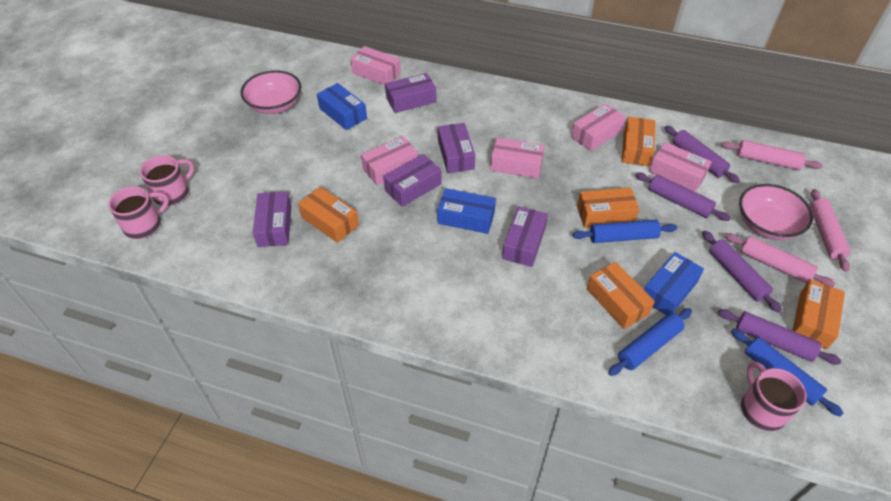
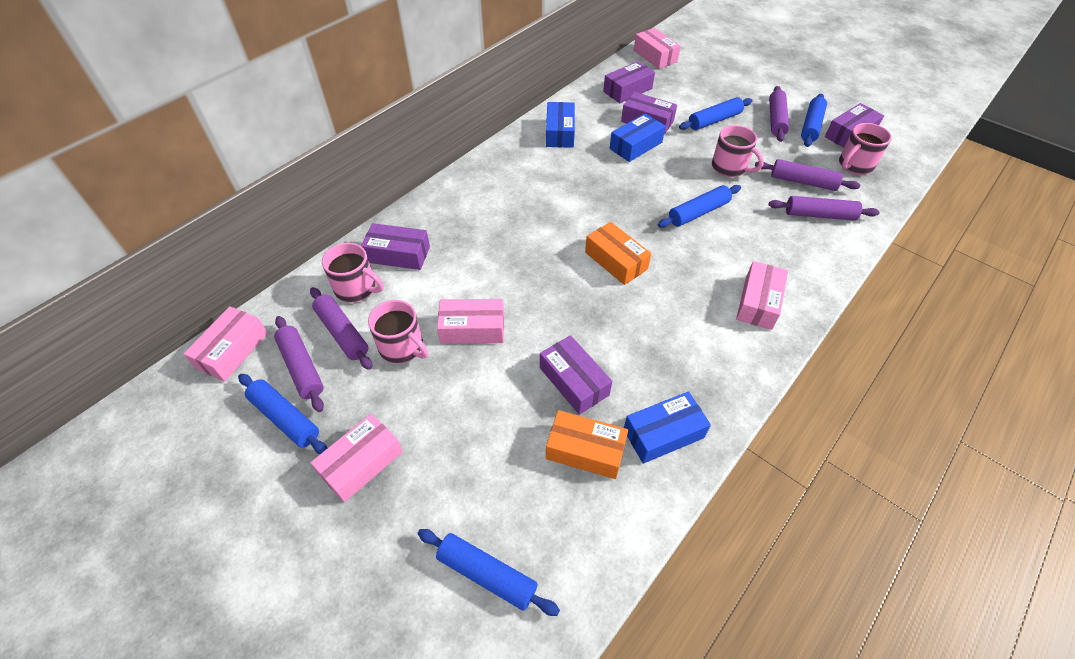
blue rolling pin: [573,220,677,243] [608,308,692,376] [731,328,843,417] = 3 -> [238,374,327,454] [418,529,560,616] [658,185,741,228] [679,97,753,130] [801,93,827,147] = 5
orange box: [298,187,359,243] [577,187,640,228] [587,262,655,329] [621,117,656,166] [792,280,845,349] = 5 -> [546,410,628,479] [585,222,651,285] = 2
pink bowl: [240,70,301,114] [739,184,813,240] = 2 -> none = 0
pink mug: [108,186,169,239] [140,155,194,206] [741,361,807,431] = 3 -> [322,243,384,303] [368,300,428,364] [712,125,764,177] [839,123,892,175] = 4
pink rolling pin: [721,140,823,170] [725,233,835,287] [810,189,851,272] = 3 -> none = 0
purple rolling pin: [635,172,731,221] [665,126,740,183] [702,231,782,313] [718,309,841,364] = 4 -> [274,316,324,412] [310,287,372,370] [755,159,860,191] [768,196,880,221] [769,86,789,142] = 5

